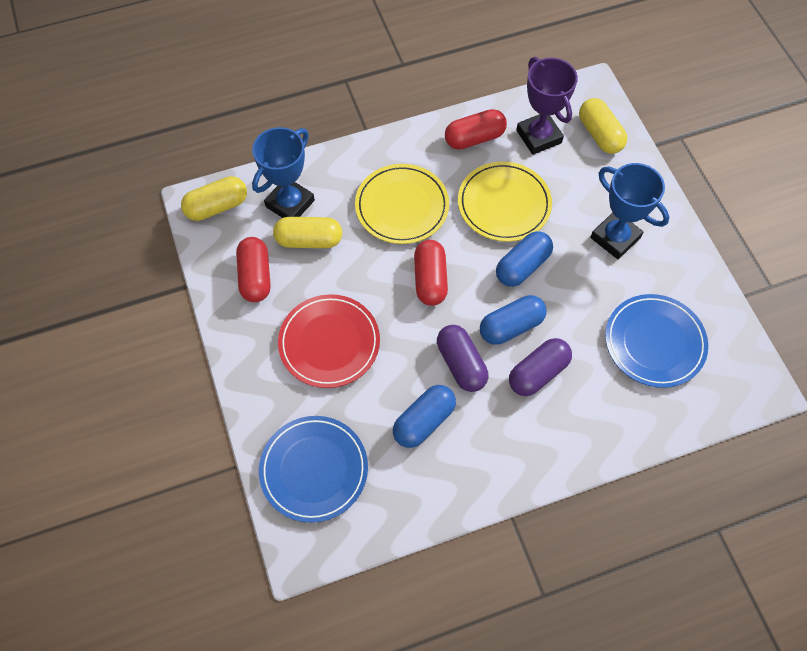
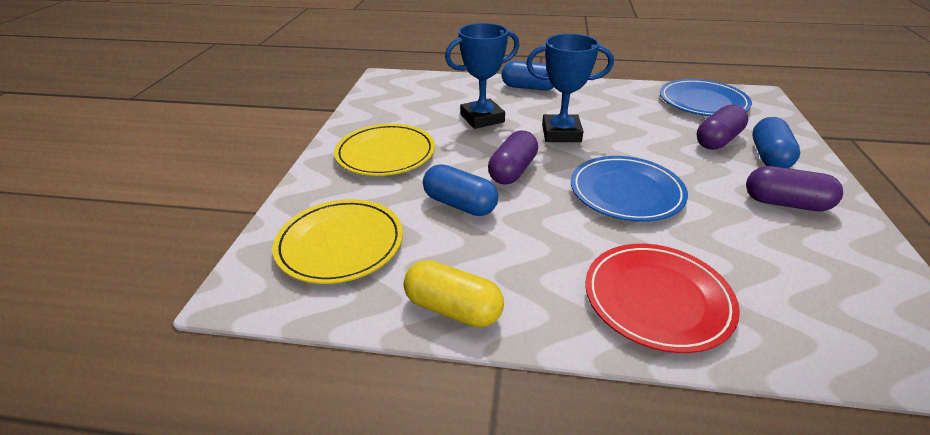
purple capsule: [437,325,488,392] [509,338,572,396] = 2 -> [488,130,538,185] [696,105,748,150] [746,166,843,211] = 3
purple trophy: [516,57,578,155] = 1 -> none = 0
red capsule: [236,237,271,302] [414,240,448,306] [445,109,507,150] = 3 -> none = 0
yellow capsule: [181,176,247,221] [273,217,342,248] [579,98,627,154] = 3 -> [404,260,504,327] = 1

